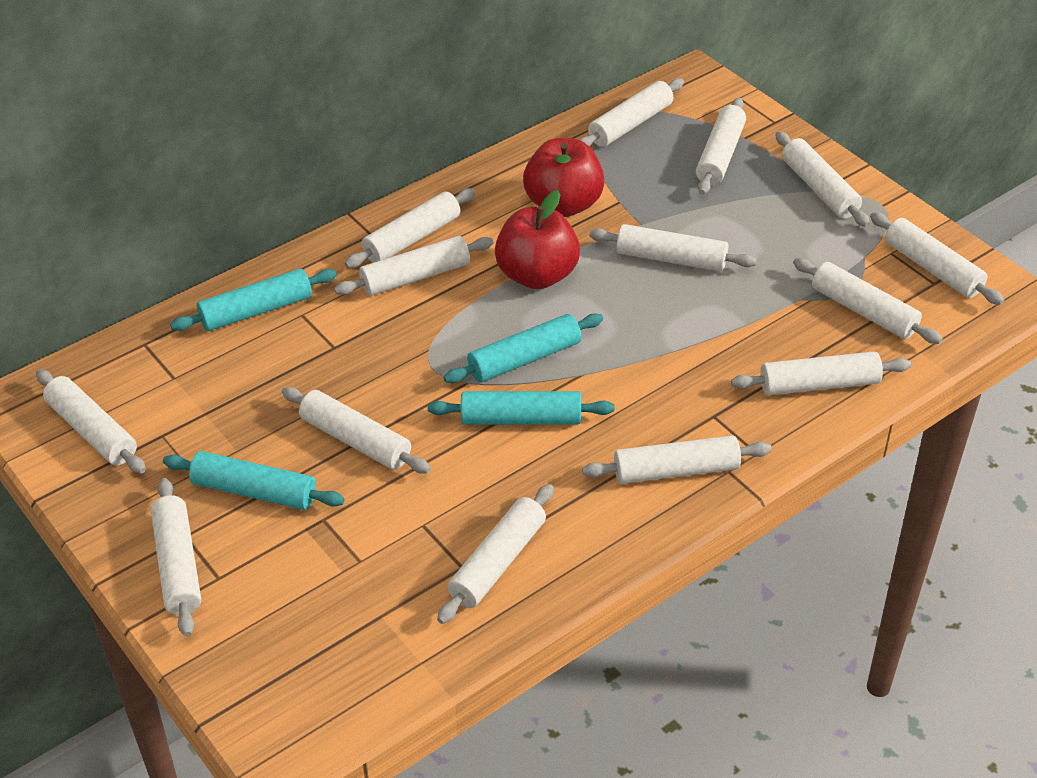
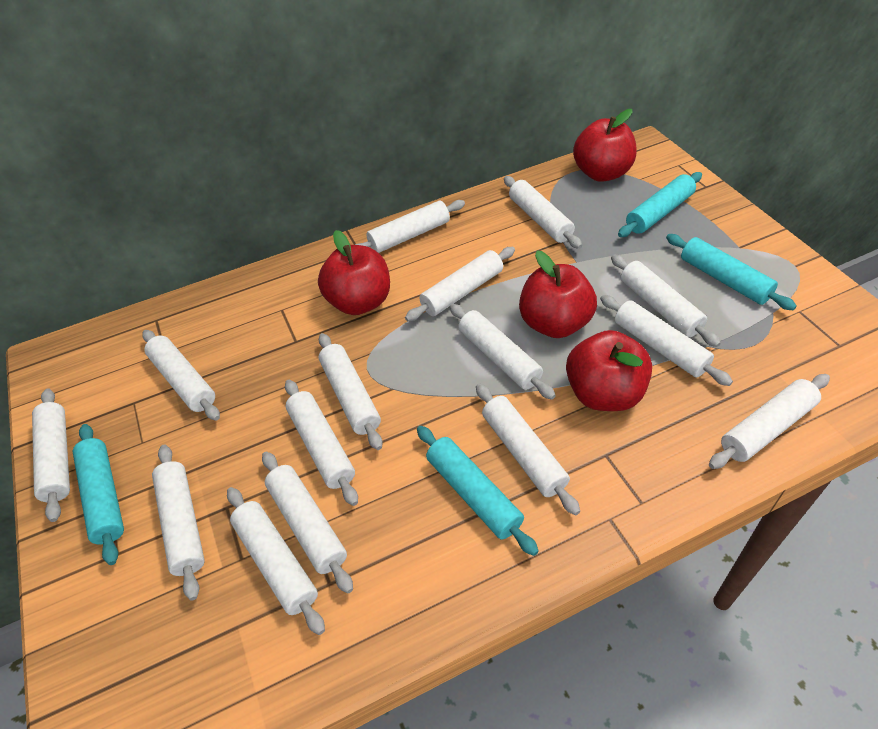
red apple: [495,190,580,289] [523,138,605,217] = 2 -> [318,230,390,315] [519,251,597,338] [566,330,652,411] [573,109,637,182] = 4
white rolling pin: [36,369,146,474] [151,478,201,637] [282,387,431,474] [334,236,493,296] [345,188,476,268] [437,484,554,624] [579,78,684,147] [582,435,772,484] [590,224,757,272] [696,98,746,194] [731,351,911,395] [776,132,870,227] [793,258,943,344] [870,212,1004,305] = 14 -> [32,388,70,522] [142,330,220,421] [152,445,205,601] [227,487,325,635] [262,452,353,594] [285,380,358,506] [319,333,382,450] [355,200,465,253] [405,247,515,321] [450,304,556,400] [476,383,580,515] [504,176,582,249] [600,295,733,386] [611,254,721,347] [709,374,830,469] = 15

